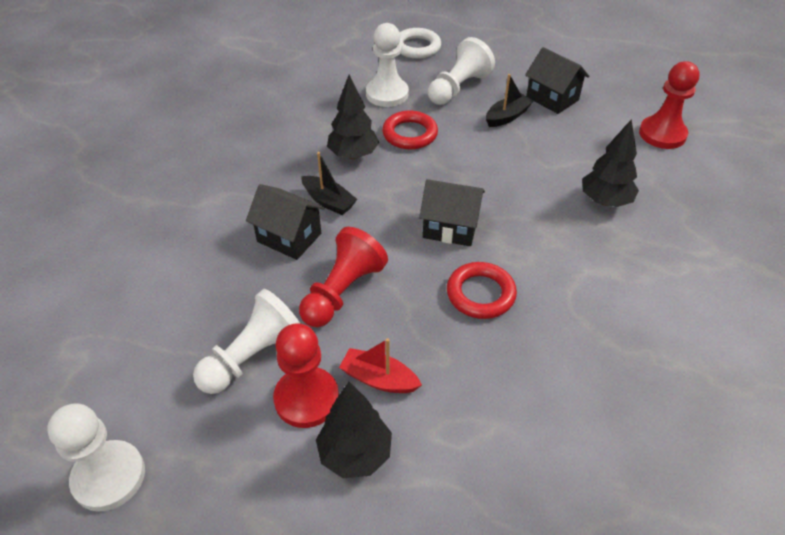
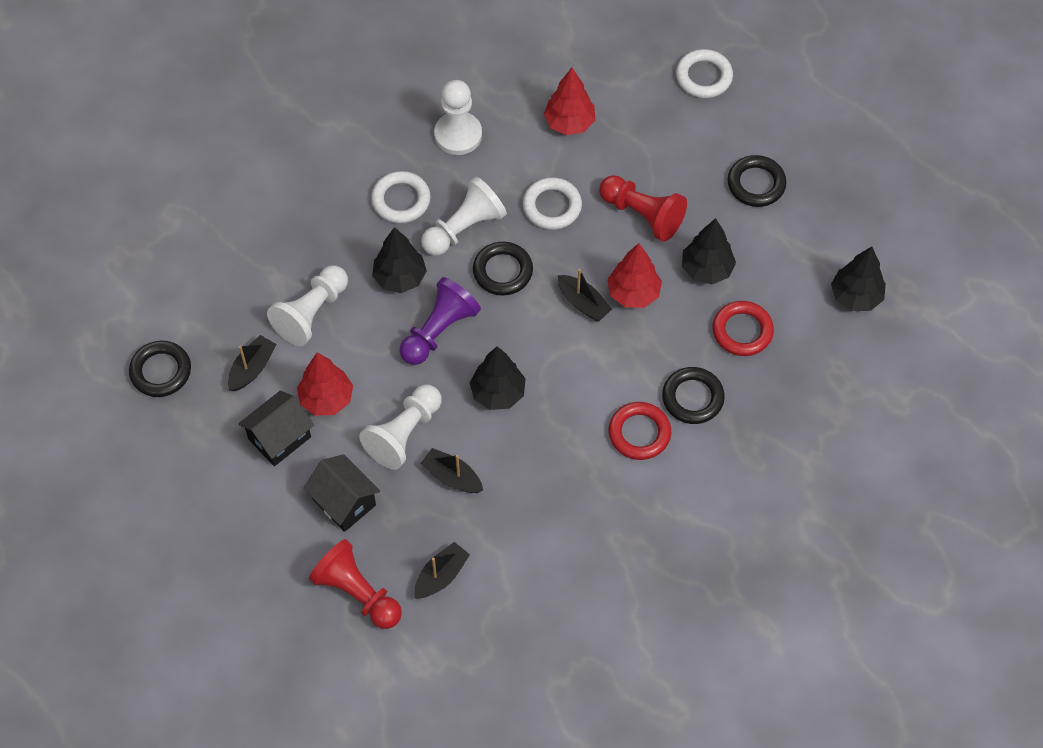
black boat: [302,152,357,215] [486,74,533,127] = 2 -> [228,335,277,391] [414,542,470,599] [420,448,483,493] [558,269,612,322] = 4
black house: [246,184,325,260] [419,179,485,246] [525,47,589,114] = 3 -> [238,390,314,466] [303,454,380,532] = 2
black ring: none = 0 -> [129,341,191,397] [473,242,533,296] [662,367,725,424] [727,155,787,207] = 4
black tree: [316,382,392,478] [327,75,379,159] [582,119,639,207] = 3 -> [372,227,427,293] [470,347,526,410] [682,218,736,284] [831,247,886,311] = 4
purple pawn: none = 0 -> [400,277,481,365] = 1
red boat: [339,338,422,393] = 1 -> none = 0
red pawn: [273,323,339,428] [299,227,388,327] [639,61,700,149] = 3 -> [309,539,402,629] [599,175,687,241] = 2
red tree: none = 0 -> [297,352,353,416] [544,68,595,135] [607,243,662,308] = 3
white ring: [399,28,441,59] = 1 -> [371,171,431,223] [523,177,582,230] [676,49,733,98] = 3

